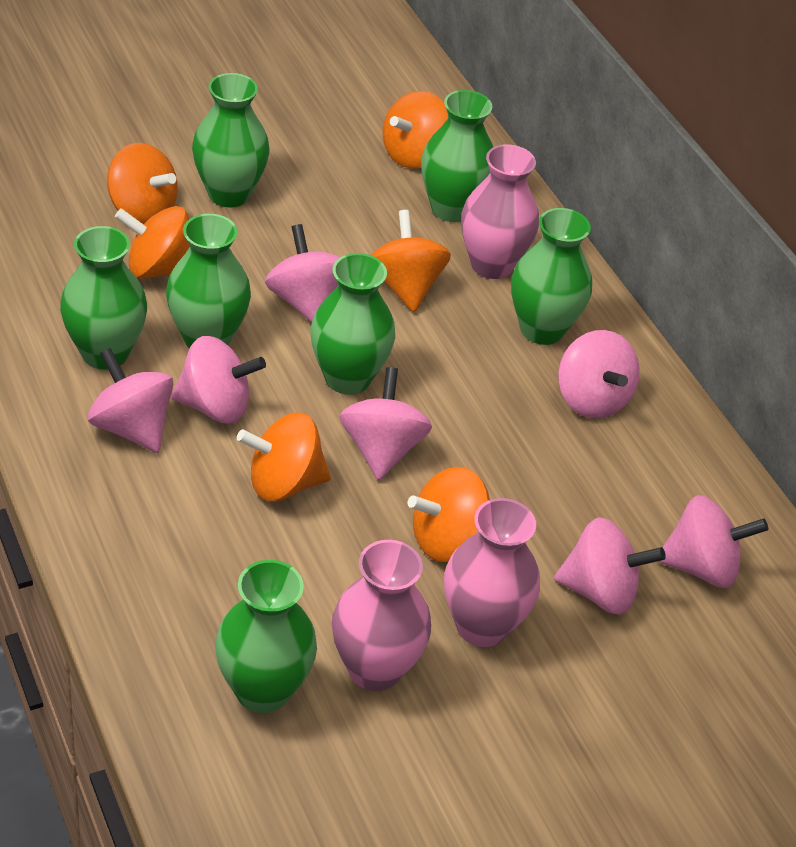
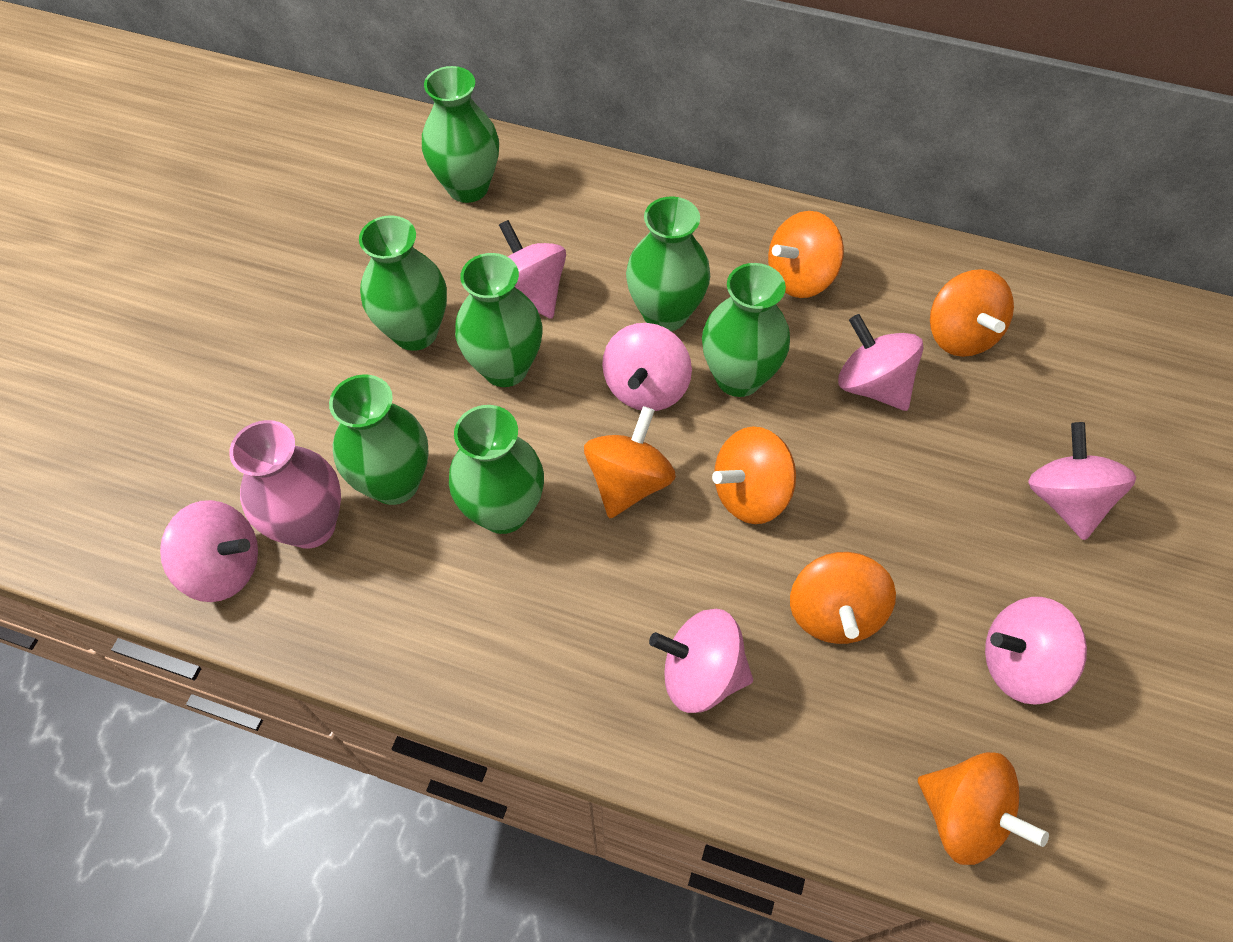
pink vase: [332,540,431,691] [444,498,540,647] [461,144,539,279] = 3 -> [229,420,341,549] = 1

